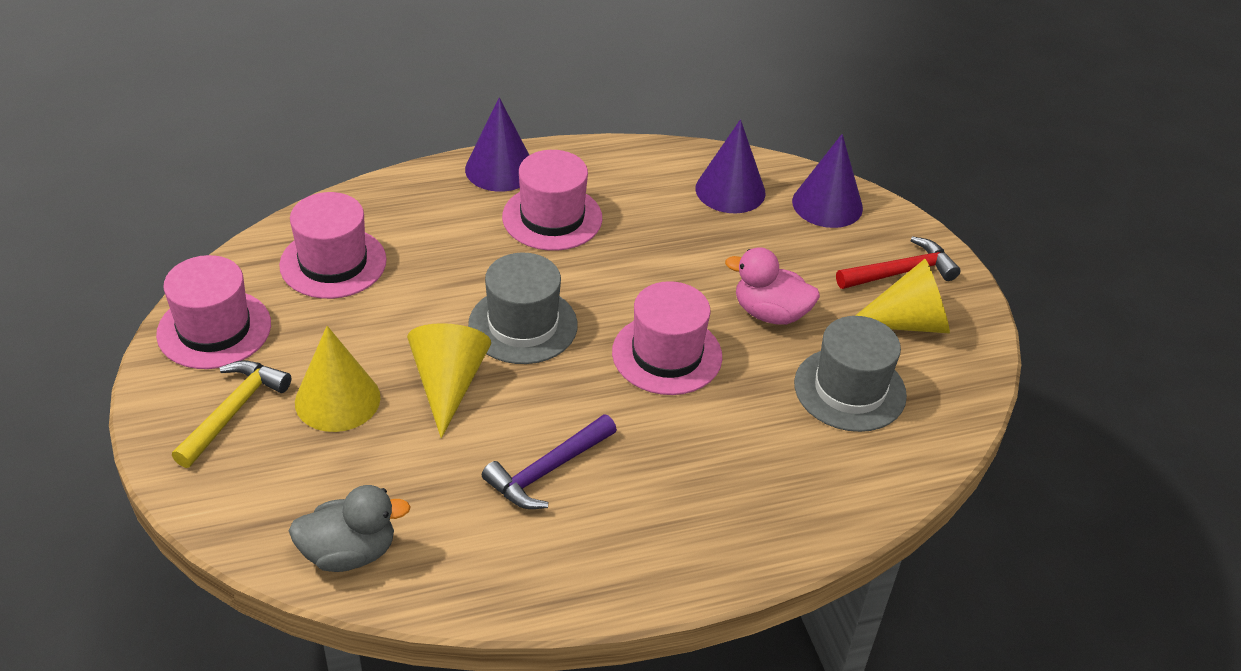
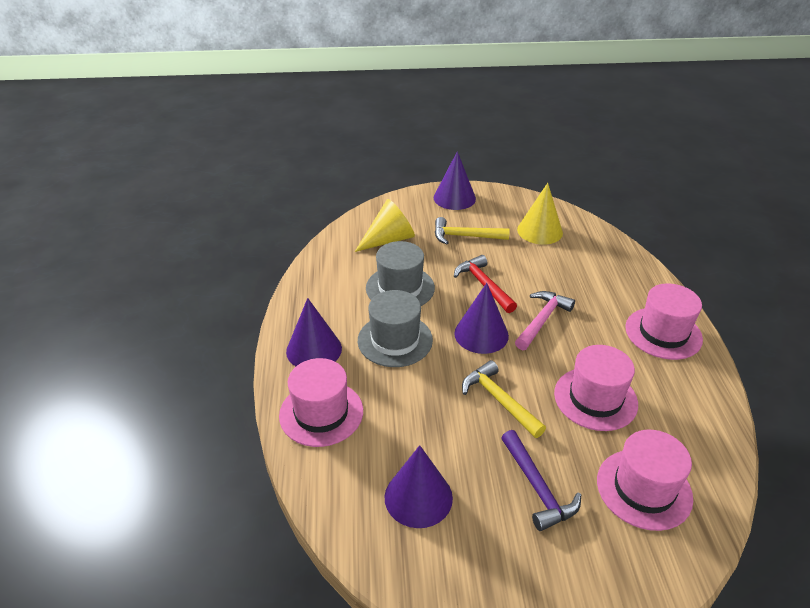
grey duck: [289,485,411,572] = 1 -> none = 0
pink duck: [725,247,820,325] = 1 -> none = 0
pink hammer: none = 0 -> [515,291,575,350] = 1
purple cone: [465,97,529,192] [696,119,766,213] [792,134,863,228] = 3 -> [286,298,342,366] [385,445,453,528] [434,151,476,210] [454,283,509,354] = 4
yellow cone: [295,326,381,432] [407,323,491,438] [855,259,950,333] = 3 -> [355,199,415,252] [517,183,563,245] = 2
yellow hammer: [172,360,291,468] = 1 -> [435,217,510,245] [462,360,546,438] = 2

